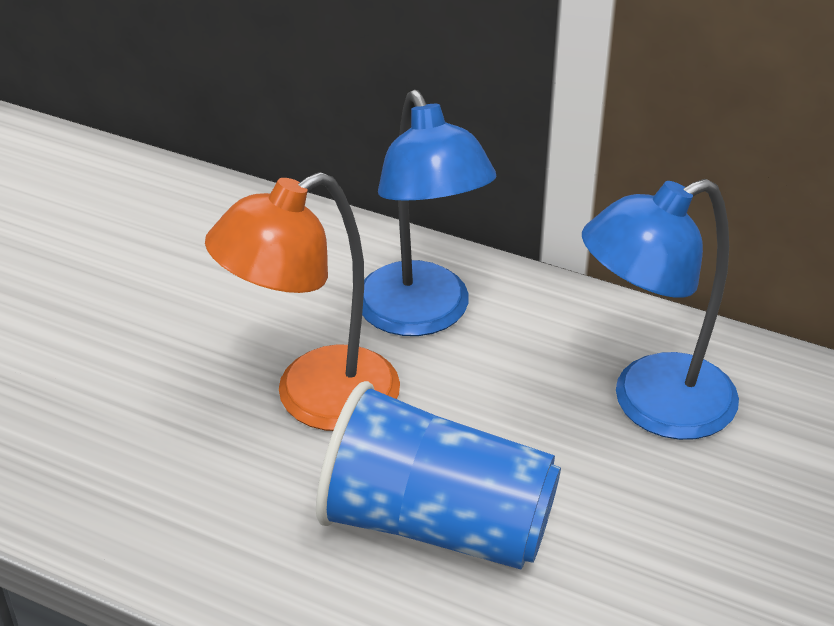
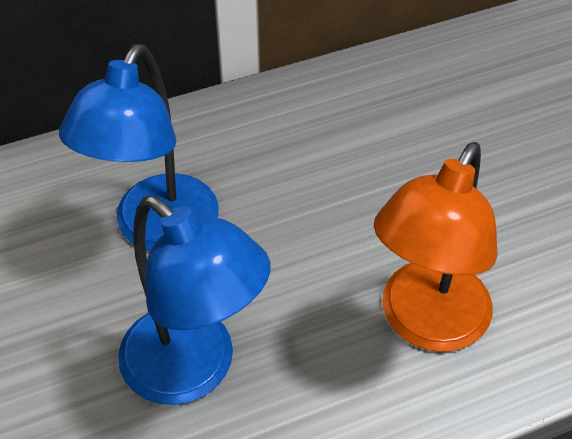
blue cup: [316,381,561,570] = 1 -> none = 0

